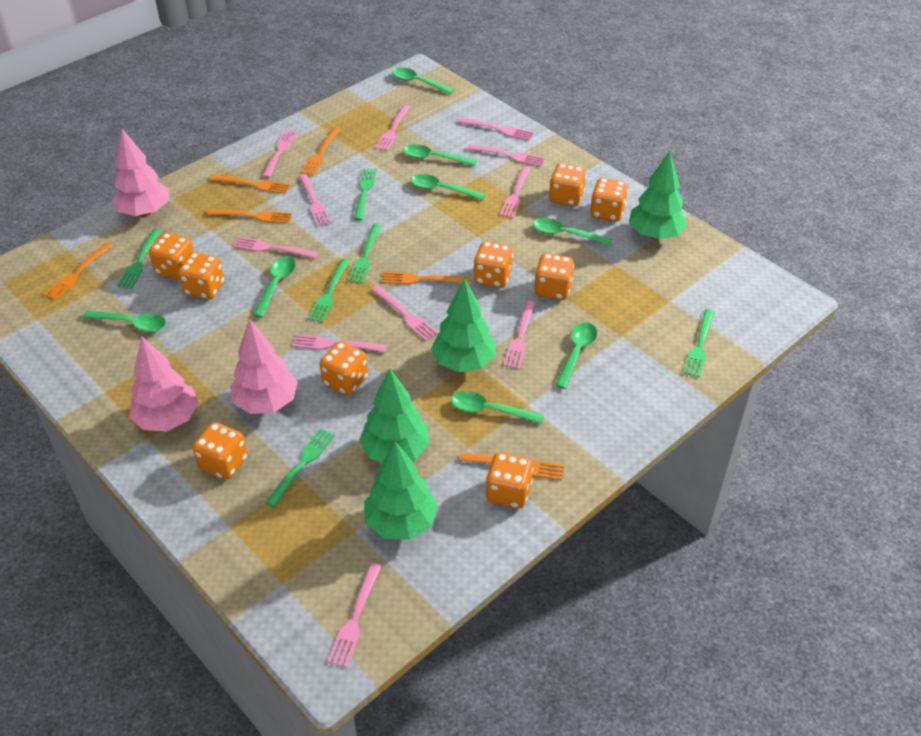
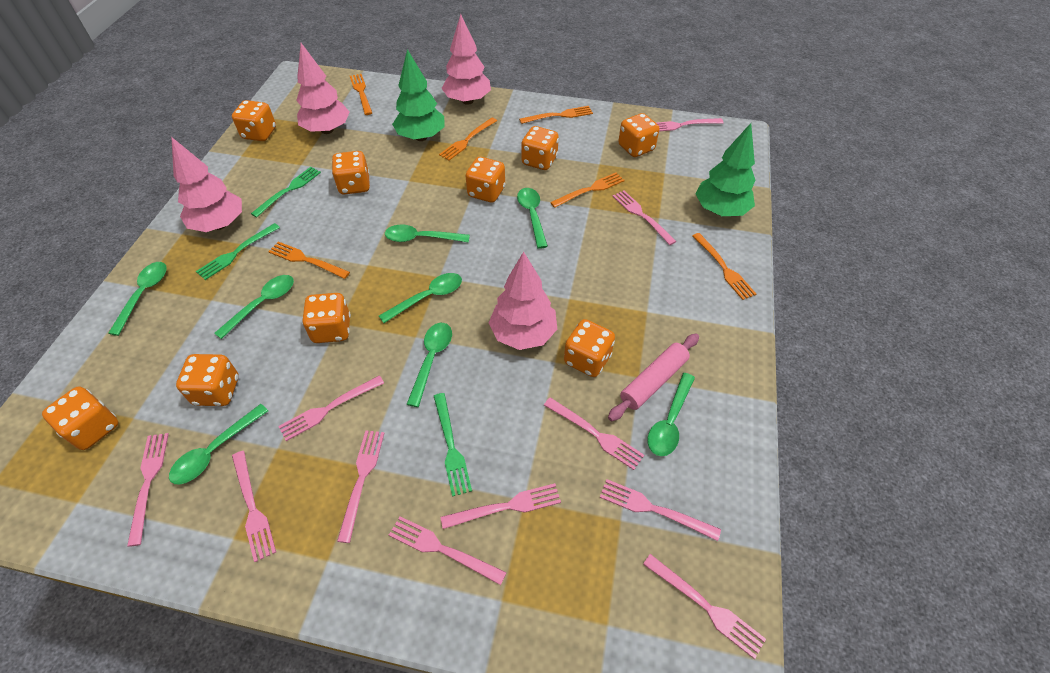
green fork: [117,229,162,289] [266,429,335,507] [308,259,350,322] [348,224,381,284] [354,168,377,221] [683,309,715,378] = 6 -> [196,223,280,280] [251,167,321,217] [434,393,472,497] = 3
green tree: [359,369,430,463] [364,441,438,540] [431,278,496,372] [629,151,687,239] = 4 -> [392,49,444,141] [695,123,756,216] = 2
pink rolling pin: none = 0 -> [608,334,699,421] = 1
pink tree: [112,129,169,216] [129,336,199,431] [230,319,298,414] = 3 -> [171,137,242,232] [296,43,350,134] [441,14,491,105] [489,251,557,350] = 4

